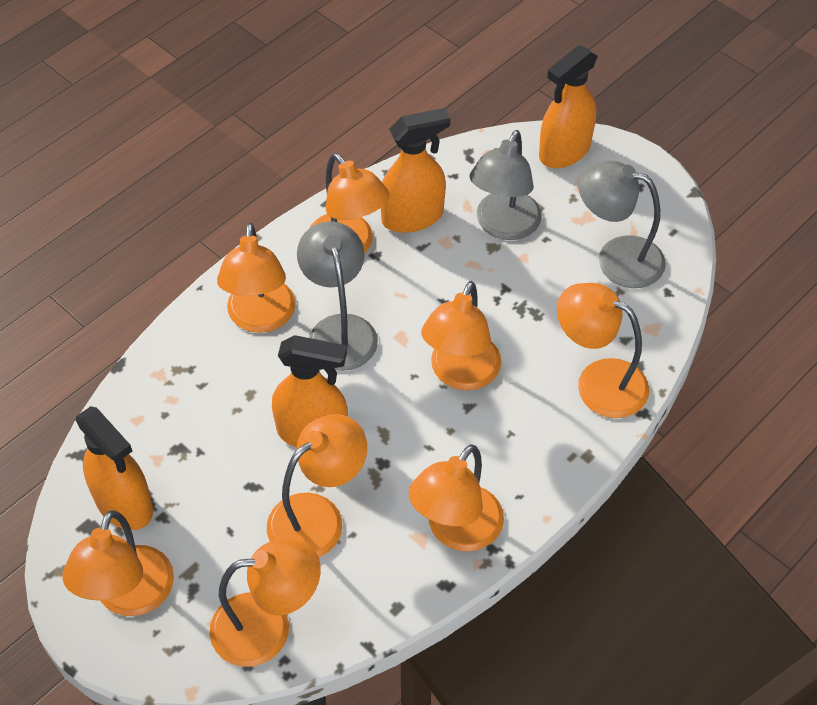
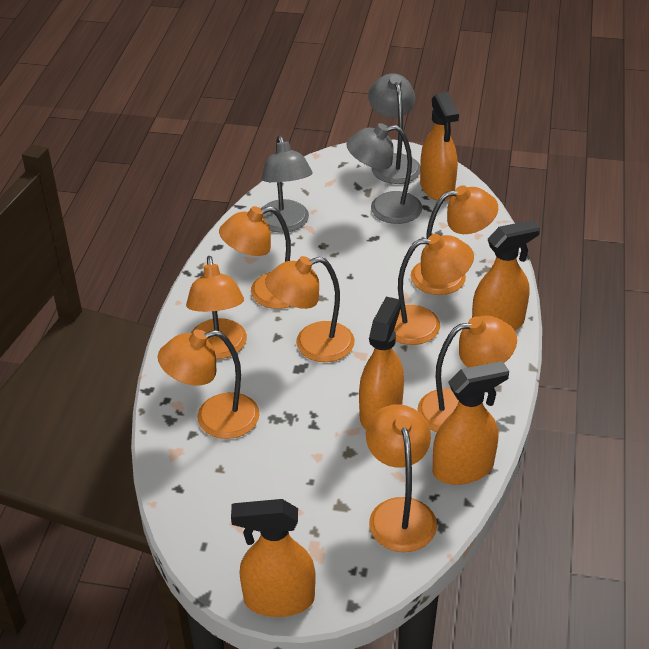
orange spray bottle: [76,406,153,530] [272,335,348,447] [381,108,450,233] [539,45,598,168] = 4 -> [231,499,316,617] [359,296,404,430] [420,92,459,201] [433,361,509,485] [472,220,540,330] = 5

